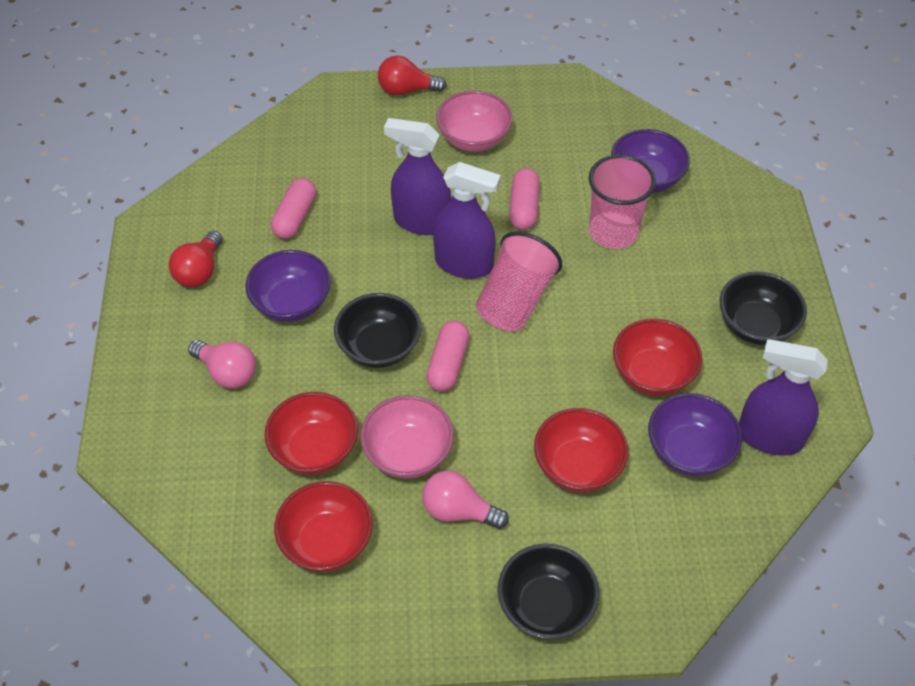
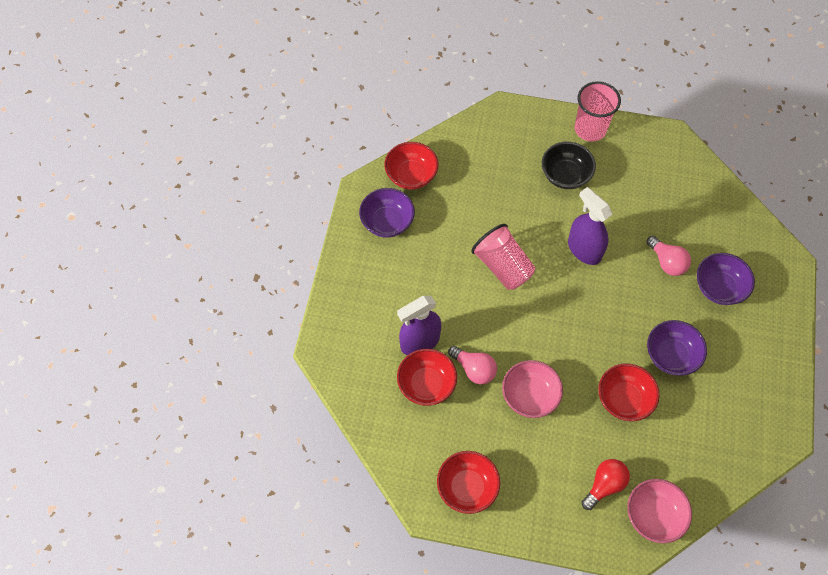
black bowl: [334,293,422,368] [498,543,599,640] [720,271,807,345] = 3 -> [542,142,596,189] = 1
pink capsule: [271,178,316,239] [426,320,469,392] [509,168,540,230] = 3 -> none = 0
purple spray bottle: [384,118,451,235] [433,162,501,279] [739,339,828,456] = 3 -> [397,296,441,355] [568,187,612,265] = 2
red light bulb: [169,231,223,287] [378,55,447,95] = 2 -> [582,459,630,510] = 1

